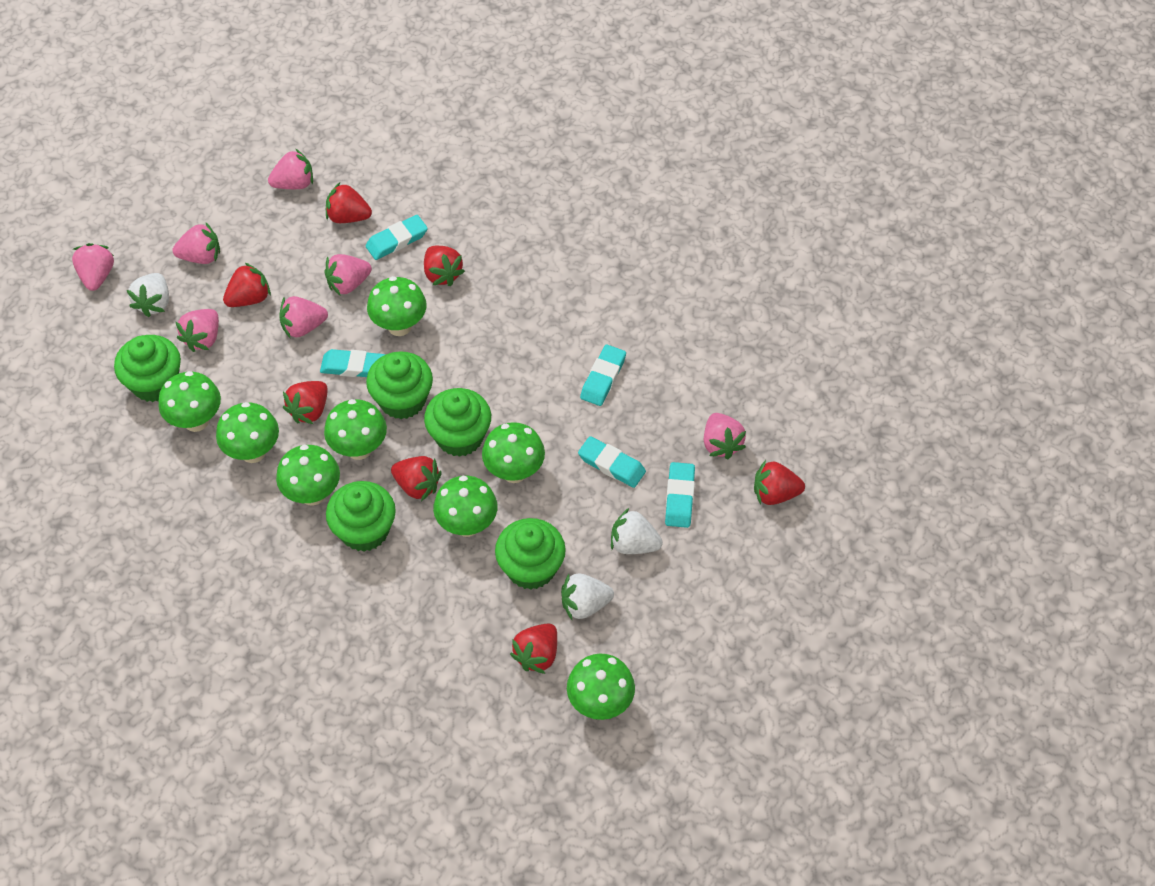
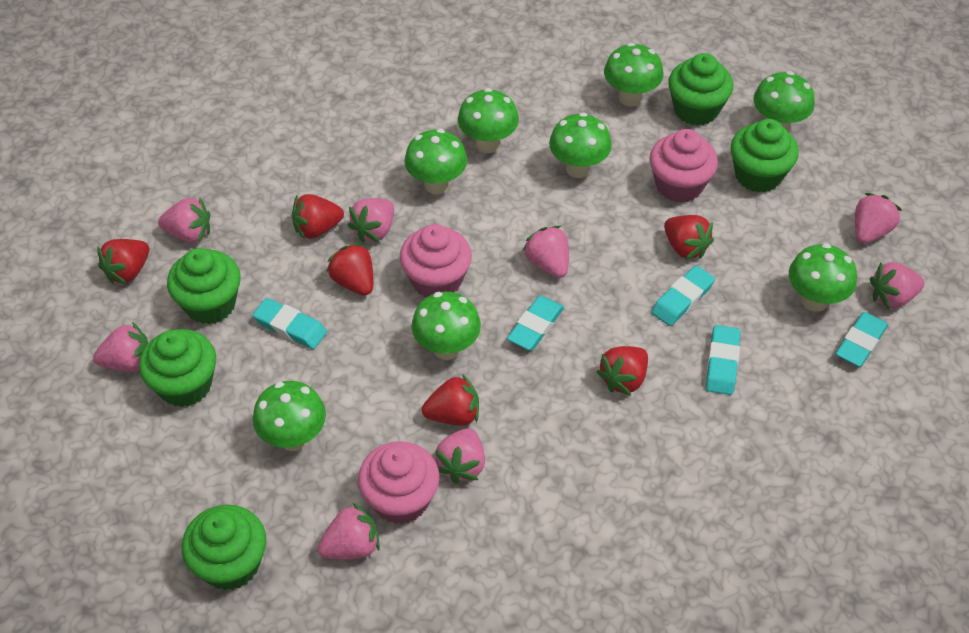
pink cupcake: none = 0 -> [358,441,440,524] [400,224,472,297] [650,129,718,203] = 3
pink strawberry: [72,243,114,291] [173,223,220,264] [176,309,219,352] [268,149,313,189] [279,296,328,338] [324,254,372,296] [704,413,746,460] = 7 -> [93,322,148,372] [158,198,210,243] [318,503,380,559] [348,198,394,243] [435,428,485,484] [523,226,569,278] [855,193,902,244] [870,262,924,309] = 8
red strawberry: [223,262,271,307] [283,381,328,424] [326,183,372,223] [391,456,442,501] [424,246,465,286] [510,623,557,674] [754,460,805,505] = 7 -> [97,239,149,284] [292,194,344,239] [327,243,373,295] [422,374,479,426] [596,346,648,395] [664,215,714,260] = 6
white strawberry: [127,273,169,317] [561,574,614,620] [611,508,663,554] = 3 -> none = 0

